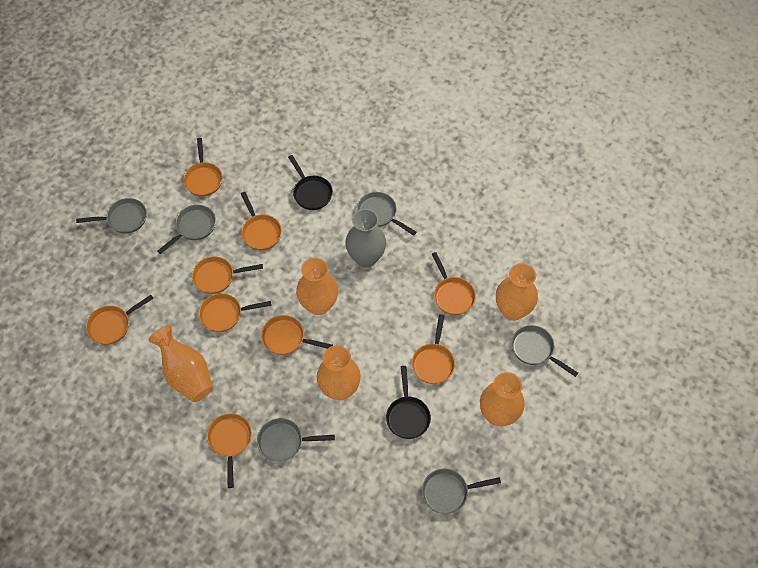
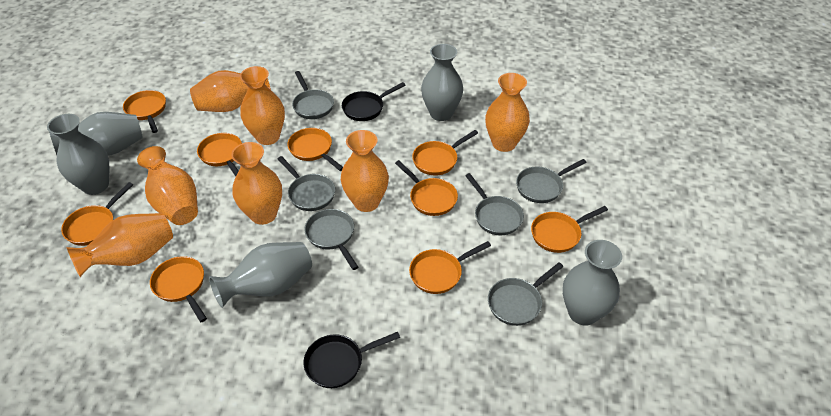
grey vase: [345,209,386,268] = 1 -> [47,114,109,195] [49,112,143,156] [209,242,312,308] [421,44,463,121] [563,240,622,326] = 5
orange vase: [149,325,213,402] [296,258,338,315] [317,345,361,400] [480,372,525,426] [496,263,538,321] = 5 -> [67,213,173,277] [137,146,198,225] [190,67,271,112] [231,142,282,225] [240,66,285,145] [341,130,389,212] [485,73,530,152] = 7

